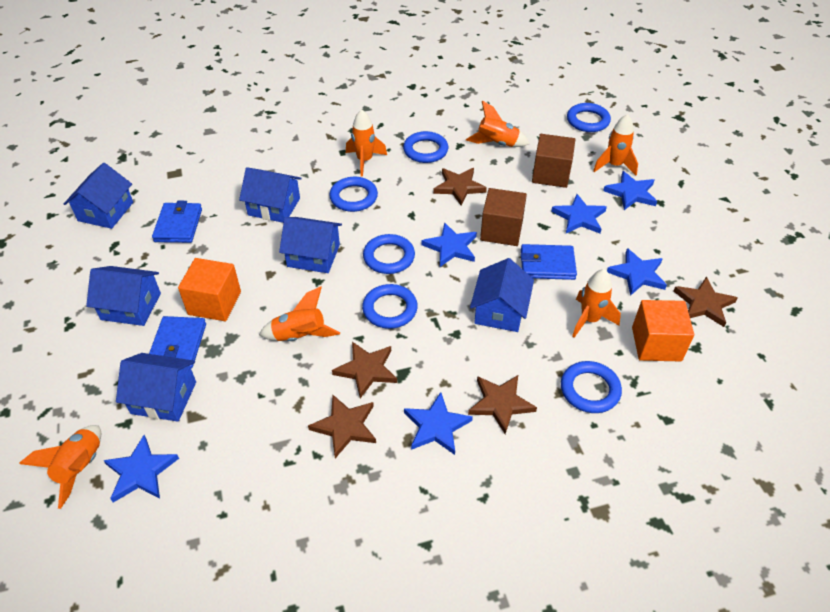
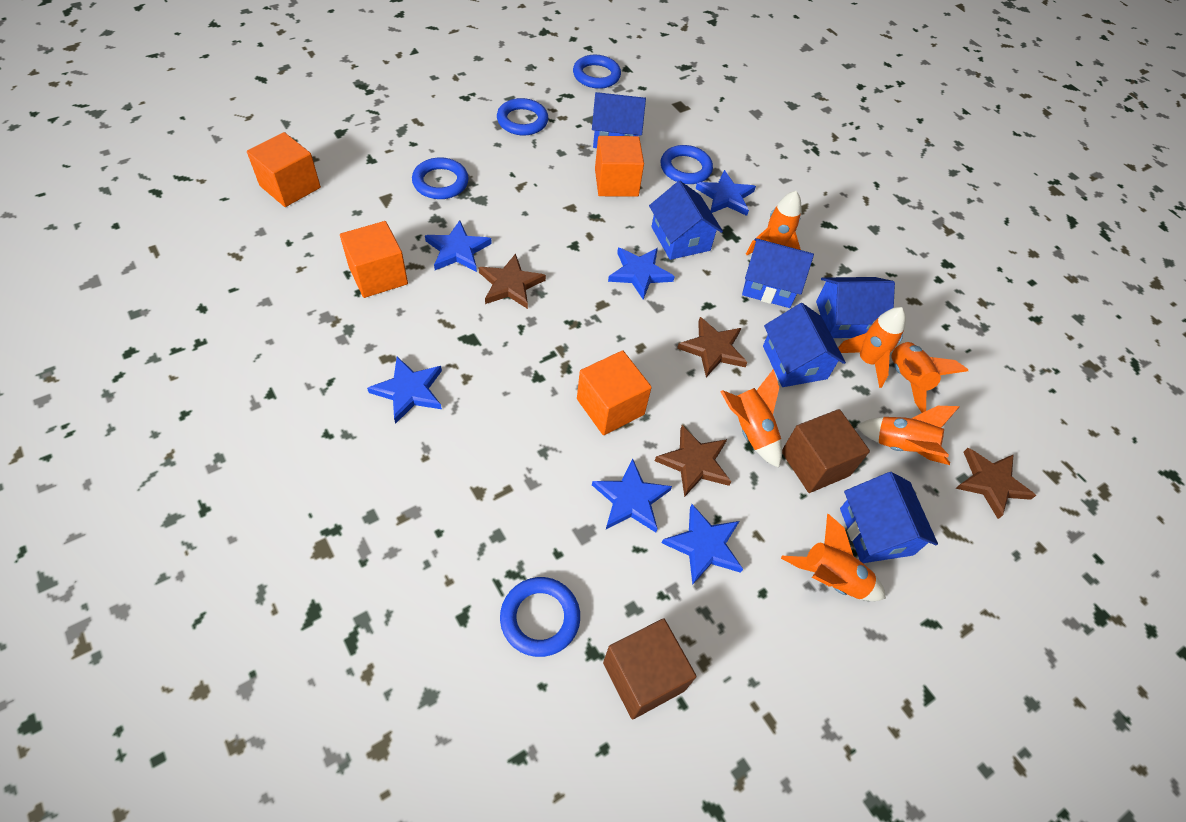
blue ring: [329,177,378,212] [362,284,418,329] [363,234,415,274] [403,131,448,163] [561,361,622,413] [567,103,611,132] = 6 -> [412,157,469,199] [497,98,548,135] [500,577,580,657] [573,55,621,89] [661,145,713,184] = 5
blue wallet: [149,316,206,368] [152,201,202,243] [521,244,577,280] = 3 -> none = 0
brown star: [308,395,376,458] [332,342,397,398] [433,168,487,205] [468,375,537,434] [673,277,738,327] = 5 -> [479,253,546,309] [655,425,731,497] [677,317,748,377] [955,448,1036,519] = 4
orange cube: [178,258,241,321] [632,300,694,362] = 2 -> [247,132,321,207] [340,221,408,298] [577,350,652,435] [595,136,644,196] = 4

